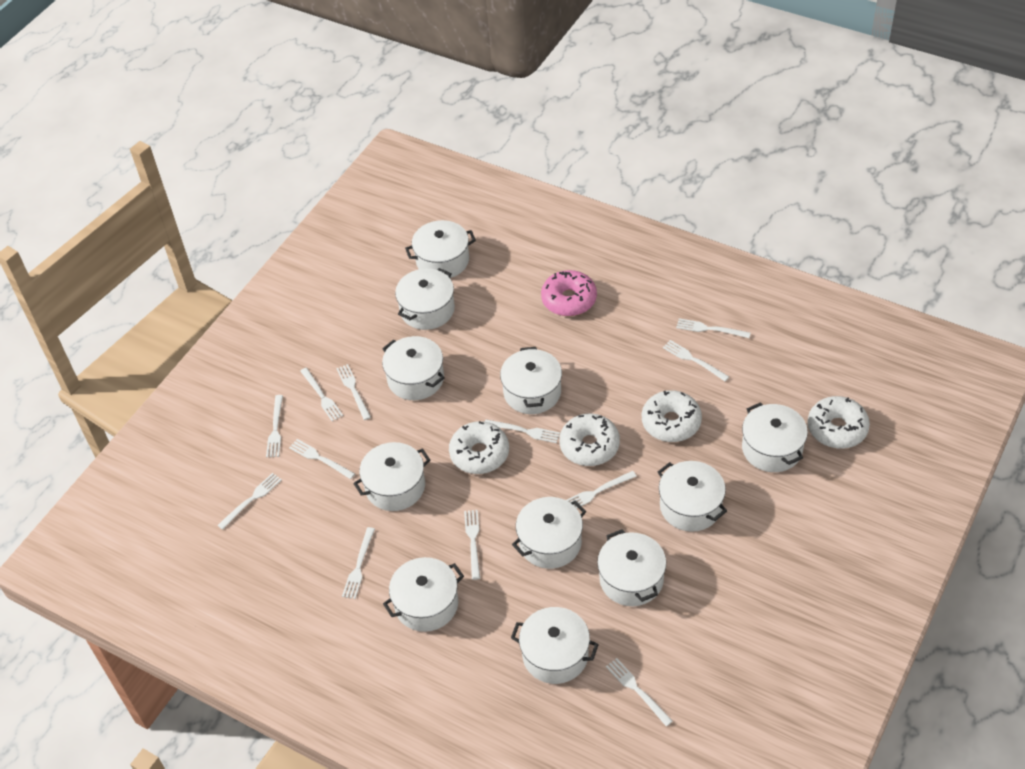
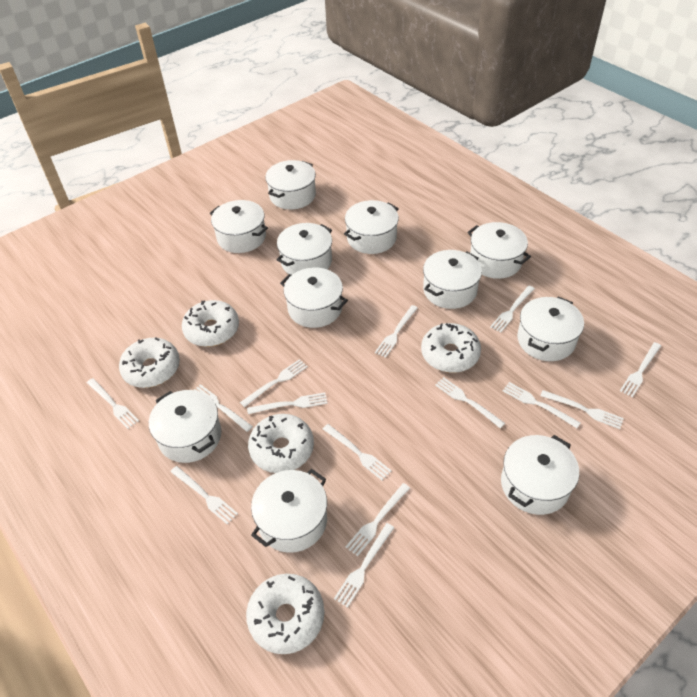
pink donut: [541,270,597,316] = 1 -> none = 0
white donut: [449,421,509,474] [559,413,620,466] [642,390,702,442] [808,396,870,449] = 4 -> [119,337,180,388] [182,300,239,347] [246,574,325,654] [248,414,314,473] [421,323,481,373] = 5
white fork: [217,473,282,530] [266,395,283,457] [289,439,355,479] [300,368,343,421] [336,364,371,420] [342,527,375,599] [464,510,480,580] [485,419,560,443] [566,471,637,509] [606,658,673,726] [663,340,729,381] [676,318,751,338] = 12 -> [87,378,139,429] [170,466,238,524] [194,384,253,432] [240,359,308,407] [247,393,328,414] [323,424,392,480] [334,523,394,608] [346,483,410,556] [375,305,418,358] [435,377,505,428] [490,286,535,333] [503,382,580,428] [540,390,624,429] [620,342,661,398] = 14

